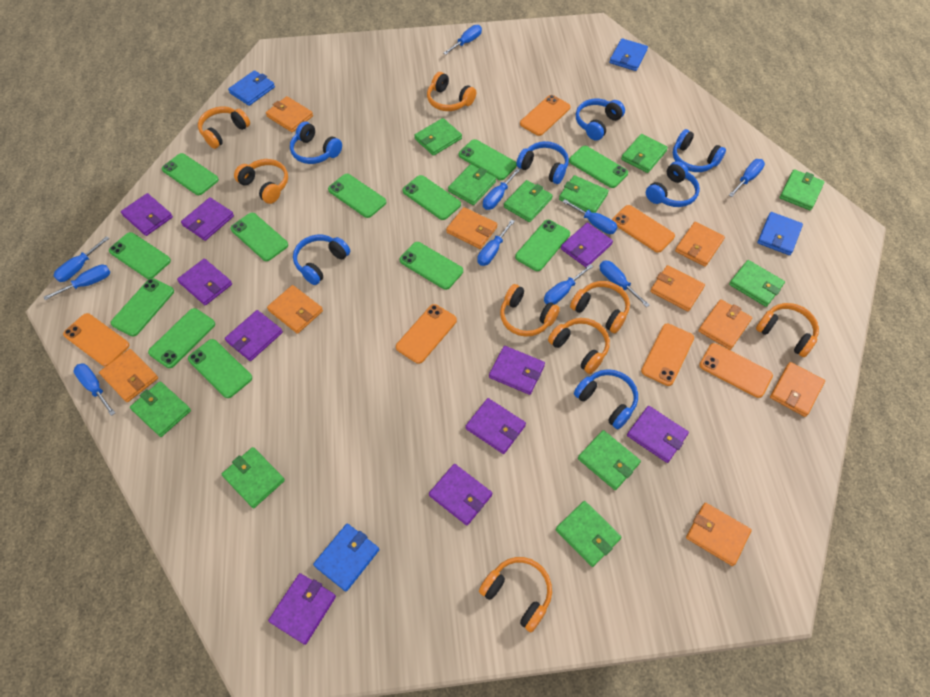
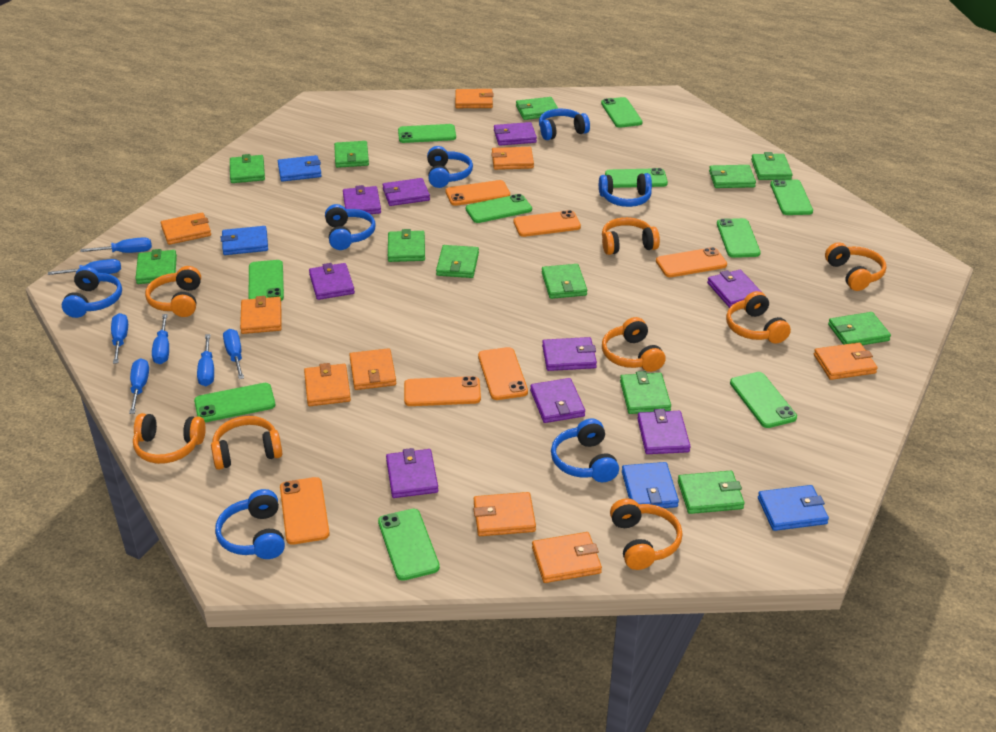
blue screwdriver: [44,264,110,300] [54,236,109,282] [73,363,115,416] [443,25,482,55] [477,219,515,266] [483,168,520,210] [544,264,593,305] [562,199,617,234] [599,260,650,307] [729,159,765,197] = 10 -> [48,259,121,275] [81,237,152,253] [111,313,128,364] [129,358,149,414] [152,314,169,364] [197,334,214,386] [223,329,244,379] = 7
green phone: [109,232,171,279] [111,278,174,337] [148,308,215,368] [162,153,219,195] [188,339,252,398] [230,213,288,261] [328,174,386,218] [400,242,463,290] [403,175,461,220] [459,139,517,180] [515,220,570,271] [569,146,628,188] = 12 -> [194,383,275,423] [248,260,284,301] [378,509,440,581] [398,124,456,143] [466,194,532,223] [601,97,643,128] [605,168,668,188] [717,218,761,258] [730,372,797,428] [770,179,813,215] = 10
green wallet: [130,381,191,437] [222,447,285,508] [414,118,462,156] [448,164,496,205] [504,180,553,222] [556,501,622,567] [559,175,609,213] [578,430,641,490] [621,134,668,173] [729,260,785,307] [780,169,825,211] = 11 -> [135,249,177,284] [230,154,265,183] [334,141,369,168] [388,229,425,262] [436,245,479,278] [516,97,558,120] [542,264,587,299] [620,371,671,414] [678,471,745,514] [709,165,756,188] [751,152,792,180] [828,312,891,345] = 12
purple wallet: [121,193,173,236] [177,258,232,305] [181,197,234,241] [225,310,283,361] [268,573,336,645] [429,464,492,525] [466,398,526,454] [489,346,545,395] [561,223,613,268] [627,406,689,463] = 10 -> [309,263,355,300] [343,185,381,214] [382,178,430,206] [386,448,438,498] [494,122,537,146] [530,378,585,423] [542,337,597,371] [637,409,691,454] [707,270,761,308] = 9

